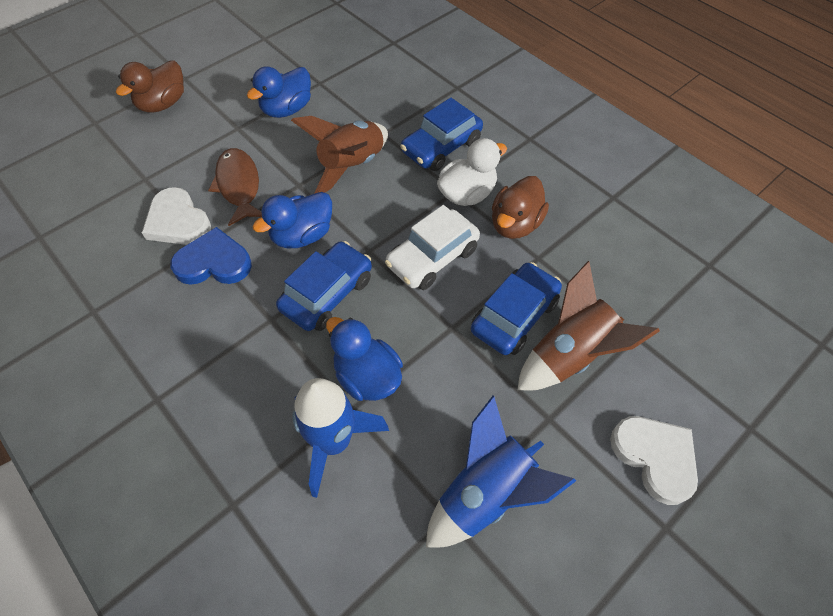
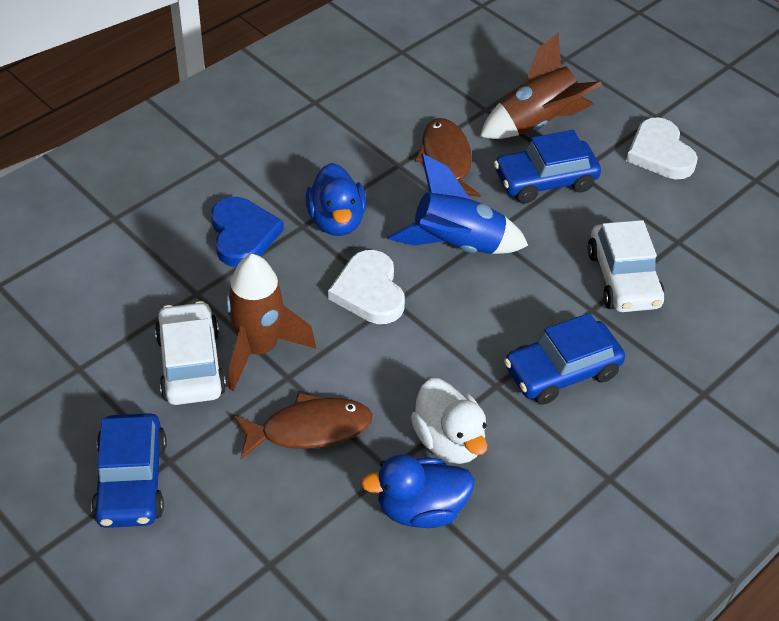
blue duck: [247,66,311,118] [252,192,332,248] [326,317,403,401] = 3 -> [306,163,366,236] [361,454,475,528] = 2
blue rocket: [292,378,389,498] [426,395,576,547] = 2 -> [387,154,529,254] = 1
brown duck: [116,61,184,113] [492,176,549,239] = 2 -> none = 0
brown fish: [208,148,262,226] = 1 -> [233,392,373,459] [415,118,481,197] = 2
white car: [385,205,480,290] = 1 -> [155,301,226,405] [587,220,665,312] = 2

